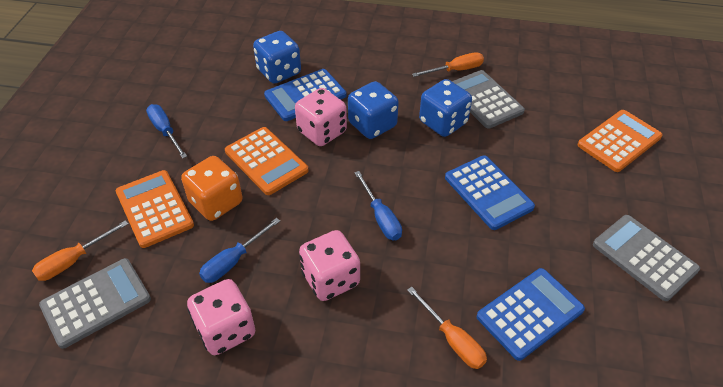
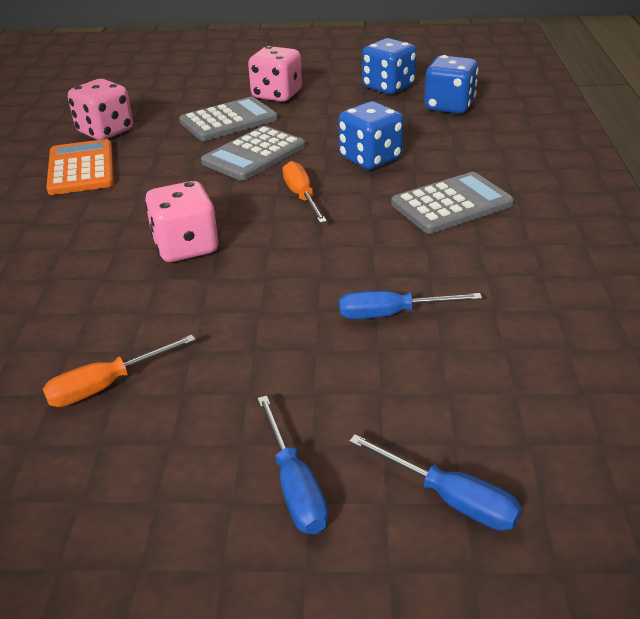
blue calculator: [264,69,346,121] [445,155,535,230] [477,268,585,361] = 3 -> none = 0
orange calculator: [116,170,194,248] [225,127,309,195] [578,110,663,172] = 3 -> [46,139,114,195] = 1
orange dice: [181,156,243,221] = 1 -> none = 0
orange screwdriver: [32,220,128,281] [407,287,487,369] [412,52,484,77] = 3 -> [43,334,196,407] [283,161,327,223] = 2

